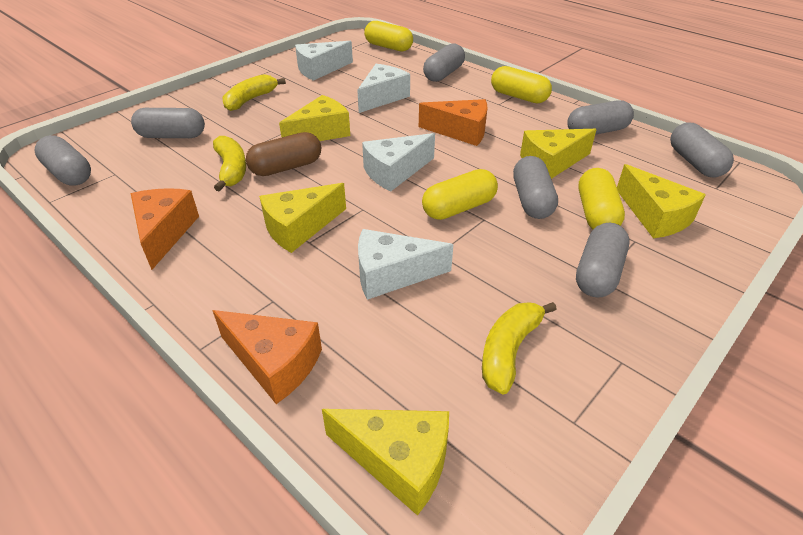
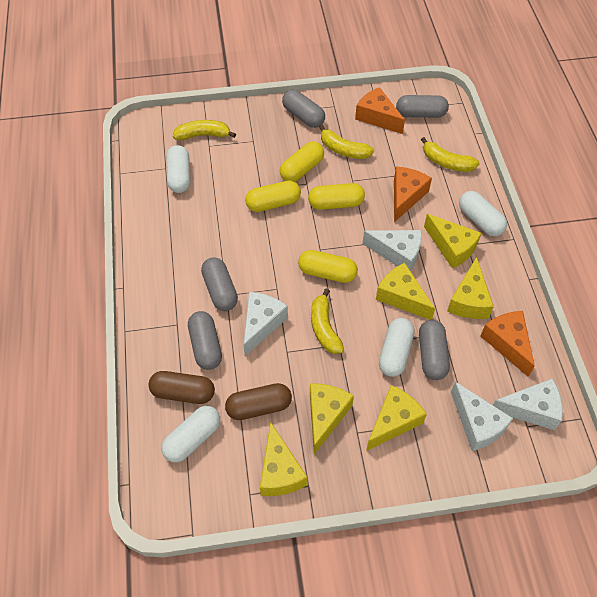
brown capsule: [246,132,321,176] = 1 -> [148,371,215,404] [225,383,292,420] = 2
grey capsule: [35,135,91,186] [131,108,205,138] [423,43,465,82] [513,156,558,219] [567,100,634,135] [576,223,629,297] [670,123,734,177] = 7 -> [188,311,222,370] [201,257,238,311] [282,90,325,128] [396,95,449,118] [419,320,450,380] = 5
white capsule: none = 0 -> [161,406,220,462] [166,145,190,193] [379,318,414,377] [459,191,507,236] = 4
yellow banana: [213,136,246,192] [223,74,286,111] [482,302,557,395] = 3 -> [173,120,236,140] [311,288,344,354] [319,125,374,159] [421,137,480,172] = 4
yellow cheese: [259,183,346,253] [279,95,350,141] [322,409,449,516] [520,129,597,179] [617,164,706,238] = 5 -> [260,422,308,496] [310,384,354,454] [366,385,427,451] [376,263,435,320] [424,214,481,269] [447,257,494,319] = 6

